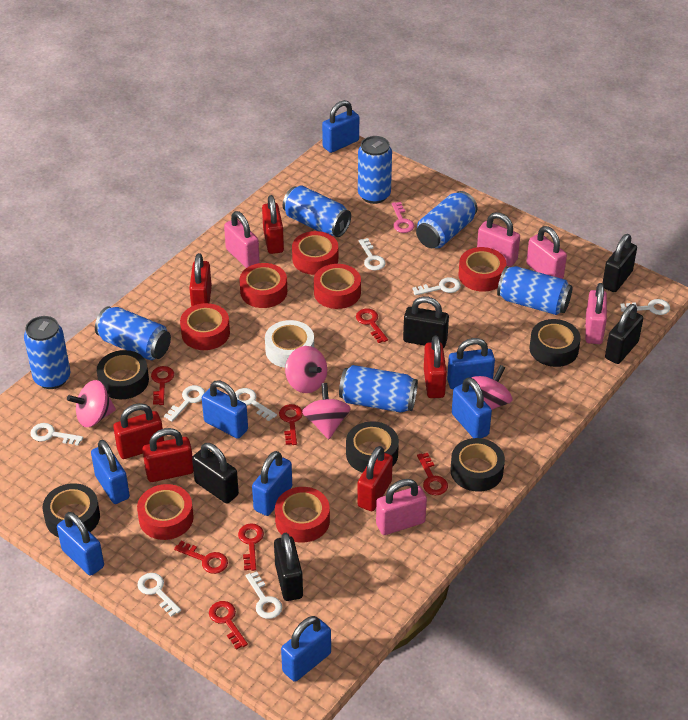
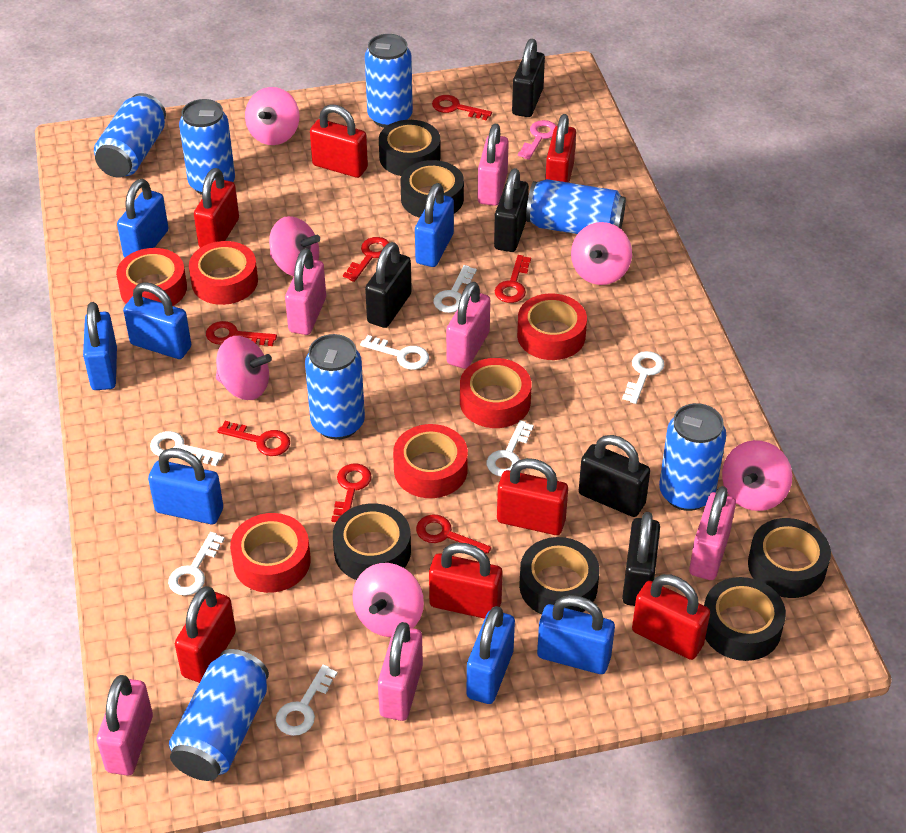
black tape: [42,483,100,537] [97,350,149,399] [346,421,399,473] [450,438,505,492] [529,319,581,367] = 5 -> [333,503,411,580] [379,120,441,176] [401,160,464,218] [519,537,599,614] [704,577,786,661] [748,518,831,598] = 6
blue padlock: [57,512,104,576] [91,440,130,504] [202,380,248,439] [252,451,292,516] [281,616,331,682] [322,100,359,153] [447,338,495,389] [452,377,492,438] = 8 -> [83,302,117,390] [117,179,169,257] [123,282,191,359] [148,448,223,524] [415,183,454,267] [467,606,515,704] [537,595,615,674] = 7
pink padlock: [224,211,260,268] [376,479,427,535] [477,212,520,267] [526,226,567,279] [585,283,607,344] = 5 -> [96,675,153,776] [285,248,326,335] [378,622,423,721] [446,281,490,369] [478,124,509,206] [689,486,736,580] = 6
pink spinning top: [67,380,116,427] [285,346,327,393] [302,383,351,439] [470,365,512,410] = 4 -> [216,336,272,400] [245,87,299,145] [269,216,320,276] [352,563,424,637] [571,222,632,285] [722,440,792,511] = 6
red padlock: [113,403,164,459] [142,428,194,482] [189,253,212,306] [262,195,284,254] [357,446,393,511] [424,335,447,398] = 6 -> [175,586,236,683] [194,168,239,248] [310,104,368,178] [429,542,502,619] [497,458,568,535] [545,114,576,183] [632,574,710,660] = 7
red tape: [137,484,194,540] [180,303,230,350] [240,263,287,308] [275,487,330,542] [292,231,338,275] [314,264,361,309] [458,247,506,292] = 7 -> [116,248,187,306] [189,241,258,305] [230,513,311,593] [393,424,468,498] [460,358,532,428] [517,293,587,360] = 6
white key: [30,423,83,446] [138,573,181,617] [164,385,205,422] [235,388,277,421] [246,571,282,619] [358,238,386,271] [413,277,461,296] [620,299,670,315] = 8 -> [150,431,224,466] [168,532,225,596] [276,664,338,736] [360,335,429,370] [434,265,477,313] [487,420,534,476] [622,351,664,404] = 7
white tape: [265,320,314,368] = 1 -> none = 0

